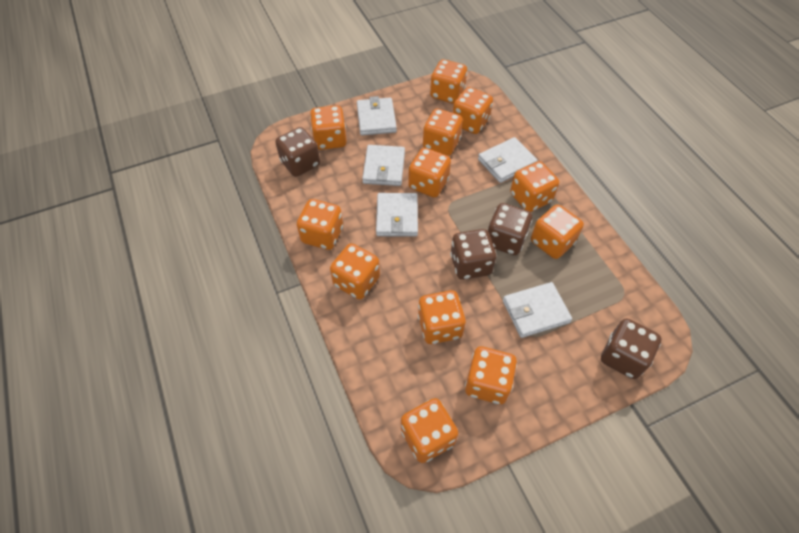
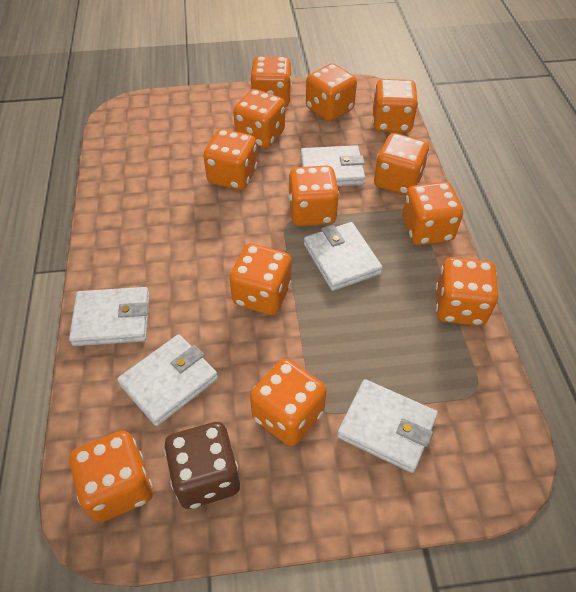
brown dice: [275,127,320,177] [450,229,497,280] [488,203,532,255] [601,318,661,379] = 4 -> [164,422,240,509] = 1

